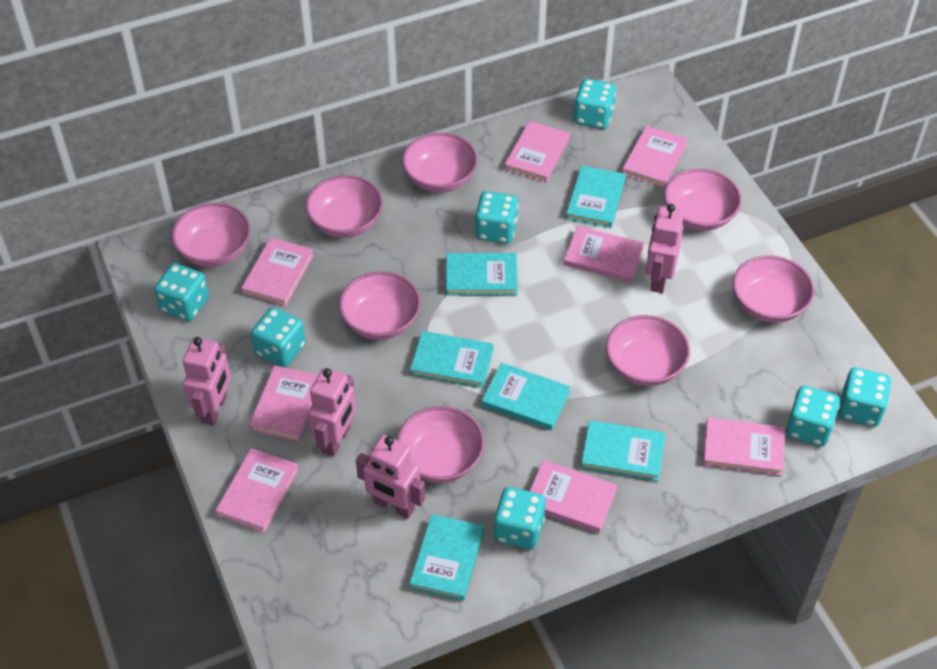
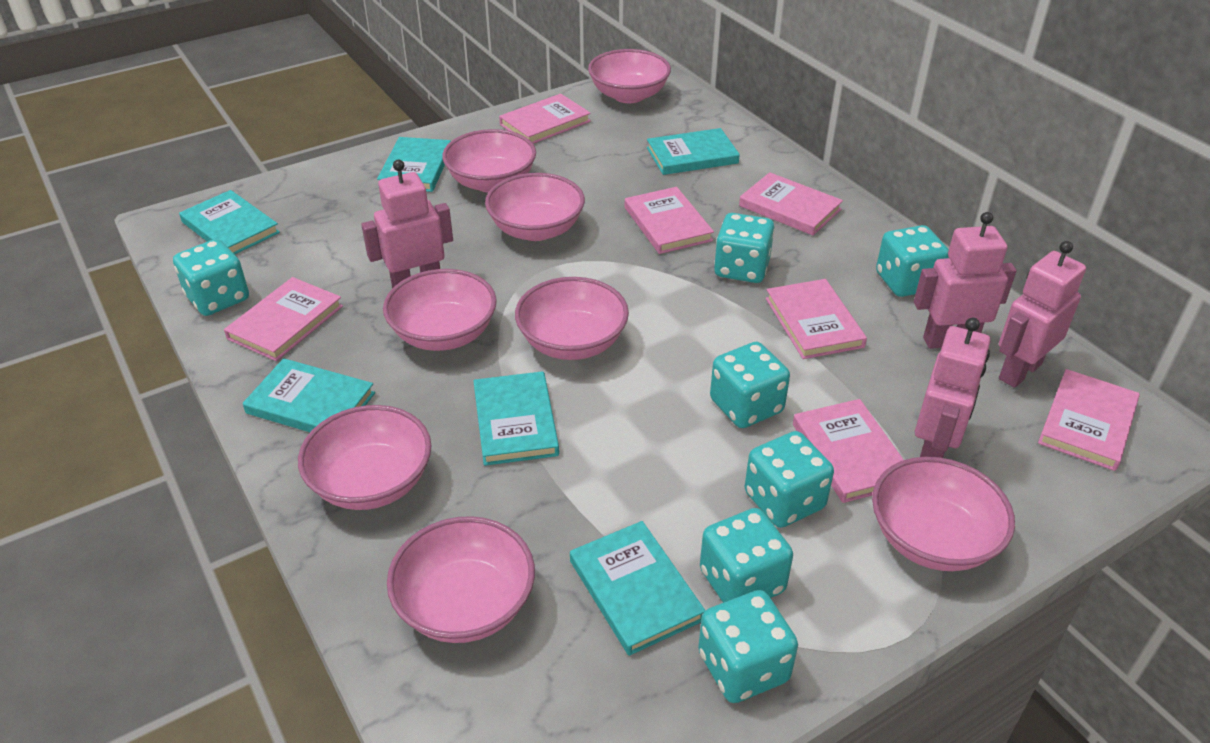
pink book: [215,448,299,533] [241,238,314,306] [249,365,318,441] [505,121,570,183] [529,460,617,533] [564,226,644,282] [622,126,688,188] [703,417,785,476] = 8 -> [224,277,343,361] [499,94,591,144] [625,187,714,254] [739,172,843,235] [766,279,867,359] [793,399,904,503] [1038,369,1140,471] = 7

